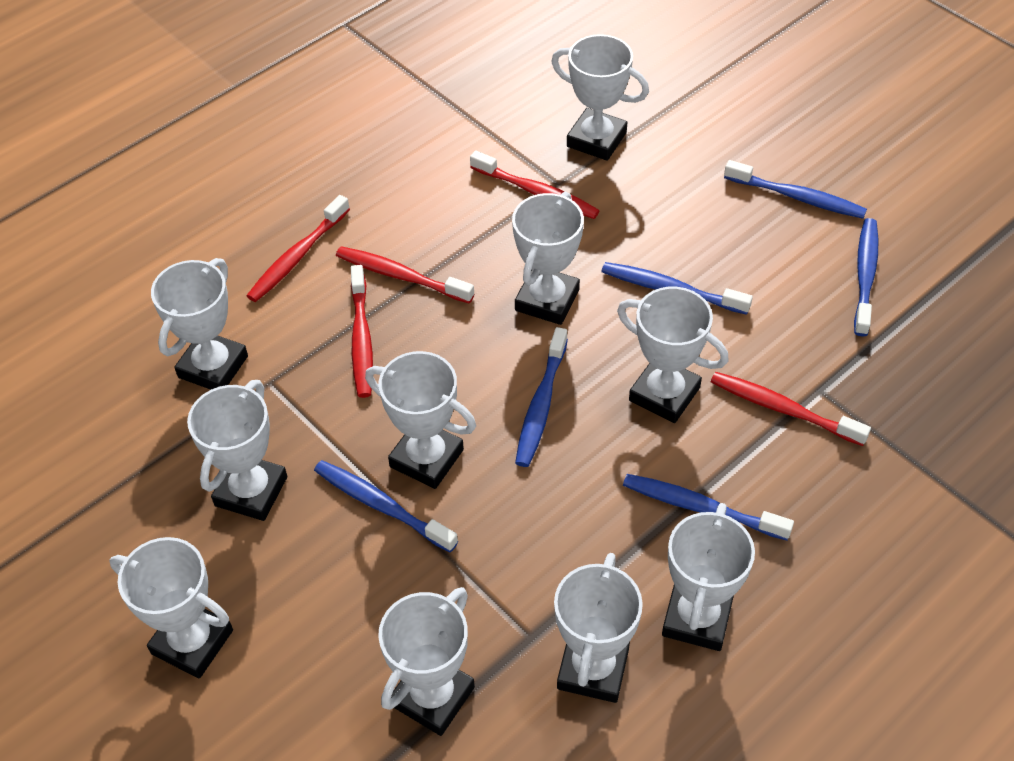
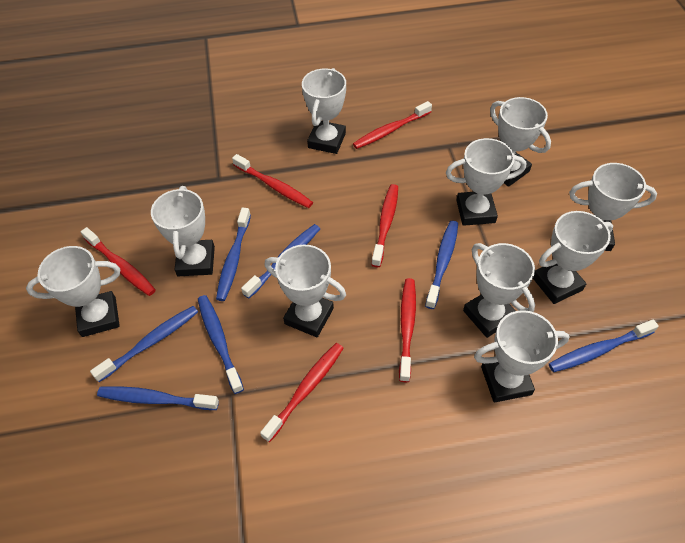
blue toothbrush: [314,460,458,553] [515,327,568,467] [601,262,753,315] [623,474,794,541] [724,160,867,219] [854,218,878,337] = 6 -> [90,306,198,382] [97,386,219,410] [198,295,244,394] [216,208,251,301] [241,224,320,299] [425,221,458,309] [549,319,659,372] = 7
red toothbrush: [246,195,350,302] [336,246,474,303] [351,265,373,398] [470,150,600,219] [711,372,871,446] = 5 -> [81,227,156,296] [232,154,313,208] [260,343,344,442] [353,101,432,149] [371,184,398,267] [399,278,416,382] = 6

